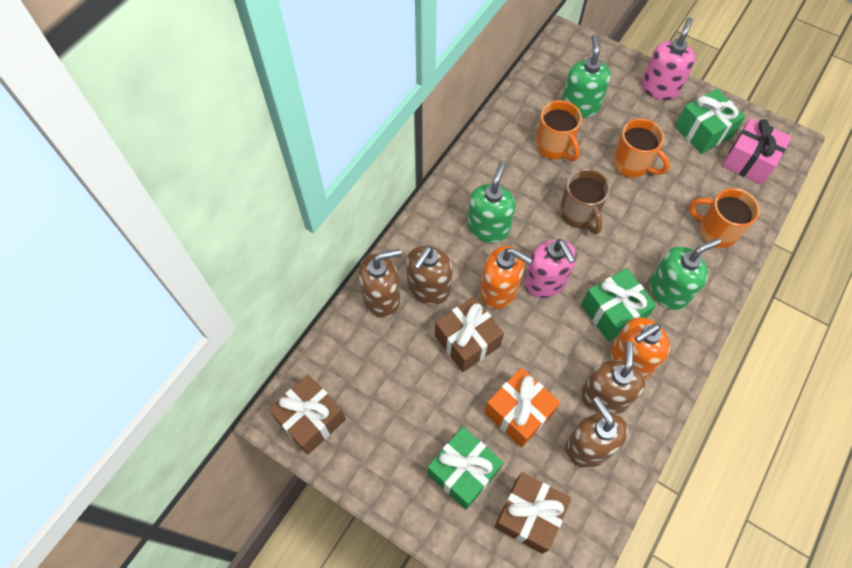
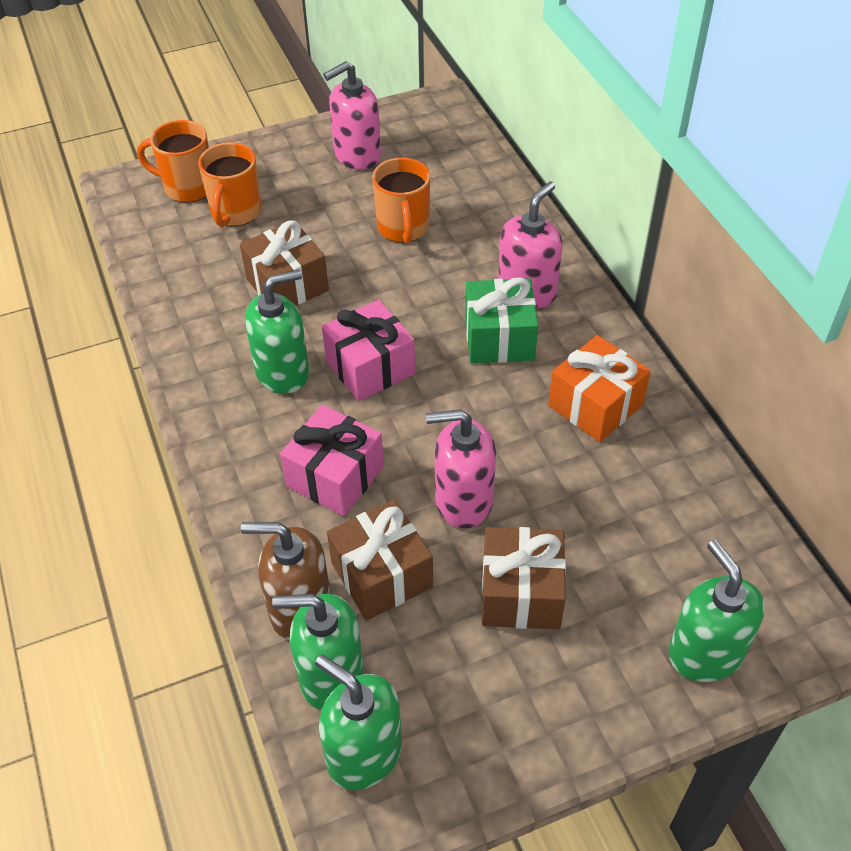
brown mug: [560,169,610,234] = 1 -> none = 0
brown soap dispenser: [358,249,402,318] [406,246,453,305] [565,397,628,468] [581,341,645,414] = 4 -> [241,522,331,640] = 1
green gift: [428,427,503,510] [581,268,656,341] [675,89,745,154] = 3 -> [465,277,538,363] = 1
green soap dispenser: [467,162,516,243] [562,35,611,118] [649,238,721,310] = 3 -> [245,269,309,394] [272,594,364,710] [315,655,402,790] [668,540,765,682] = 4
orange soap dispenser: [480,246,533,309] [611,317,670,379] = 2 -> none = 0
pink gift: [722,118,792,185] = 1 -> [280,405,384,516] [322,300,415,401] = 2
pink soap dispenser: [524,239,577,298] [641,17,695,100] = 2 -> [323,61,381,170] [426,409,496,529] [498,181,563,309] = 3

